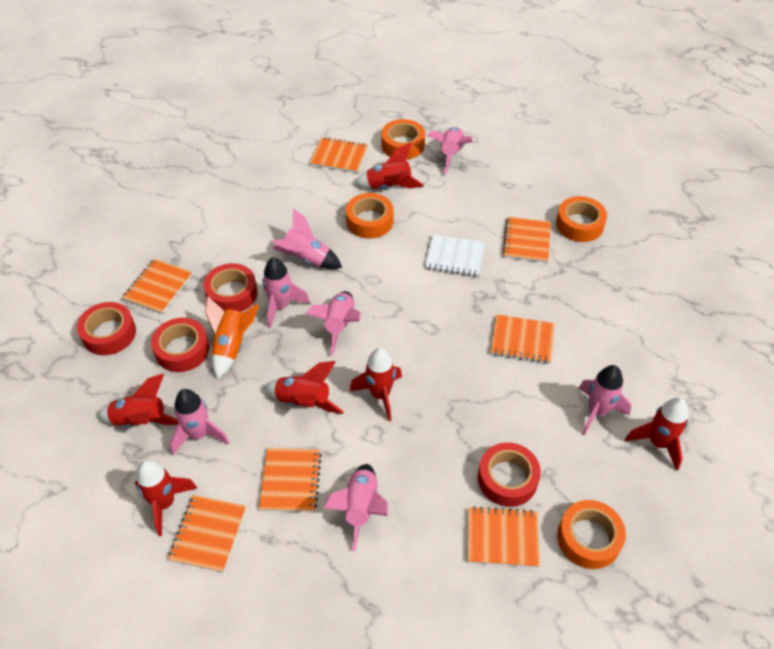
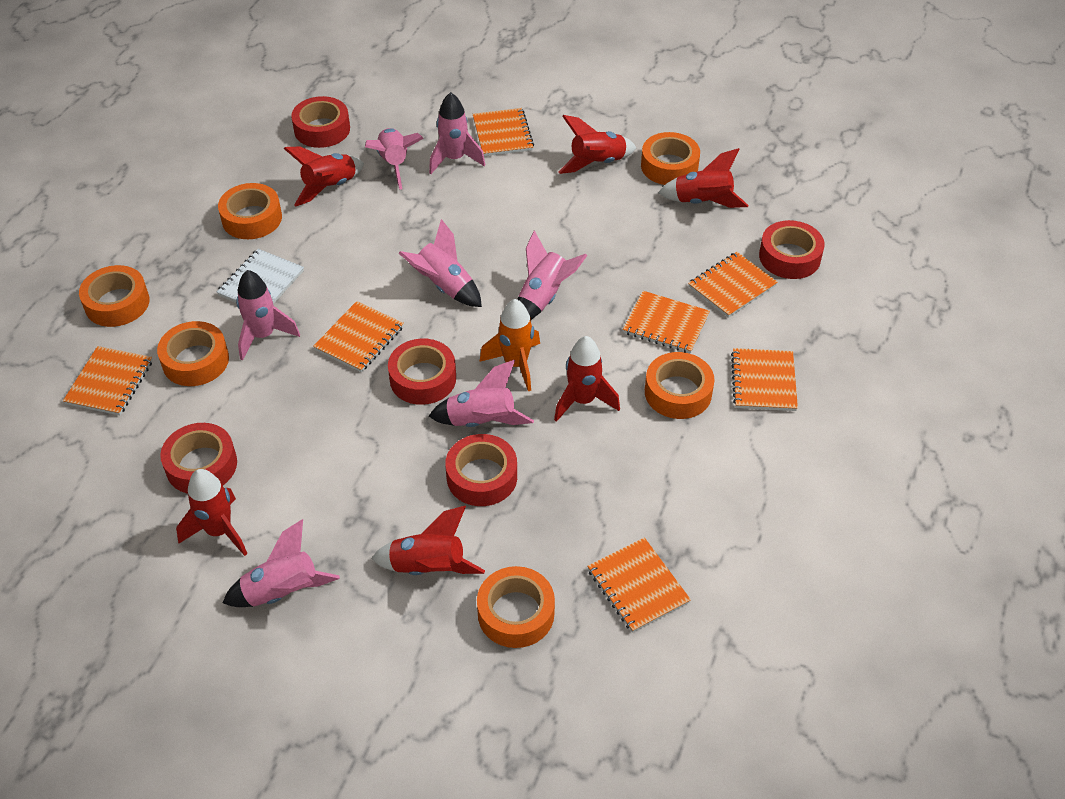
orange tape: [346,193,394,239] [381,119,425,160] [556,196,607,242] [557,500,626,569] = 4 -> [79,265,149,327] [157,321,229,386] [218,183,282,239] [477,566,555,648] [641,132,700,185] [645,352,714,419] = 6
red tape: [77,302,136,355] [151,318,209,372] [203,263,257,312] [478,442,541,507] = 4 -> [160,423,237,494] [291,96,350,148] [388,339,456,405] [445,434,517,506] [759,220,825,279] = 5

